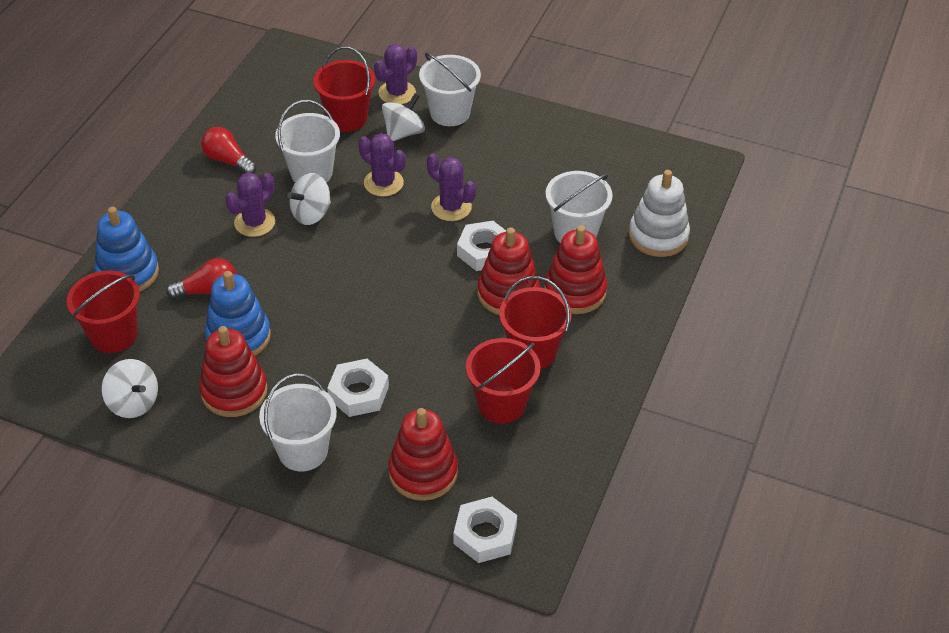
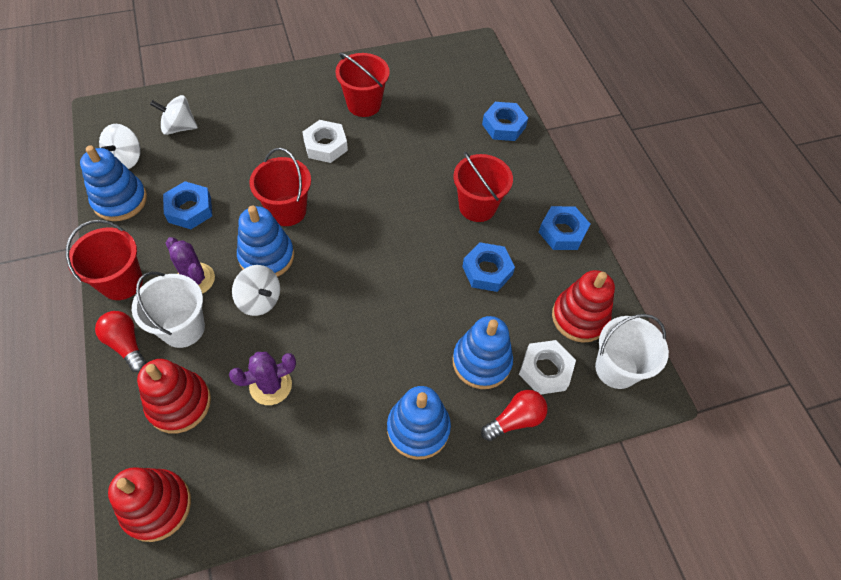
blue nut: none = 0 -> [163,181,212,229] [462,242,515,292] [482,102,528,141] [539,206,590,250] = 4
blue stacking toy: [94,207,159,292] [205,271,271,356] = 2 -> [80,145,147,221] [237,206,294,277] [387,386,451,460] [452,316,513,389] = 4
purple cactus: [225,172,275,237] [358,133,406,196] [374,44,417,104] [427,153,476,221] = 4 -> [166,237,215,294] [229,352,296,405] = 2
red stacking toy: [199,326,268,417] [388,408,458,501] [477,227,540,315] [544,225,607,314] = 4 -> [108,467,191,542] [137,359,211,433] [552,270,615,343] = 3
white bucket: [259,373,337,471] [275,100,340,183] [419,53,481,126] [545,171,613,243] = 4 -> [132,272,205,348] [595,314,669,389] = 2
white nut: [327,359,389,417] [453,497,517,563] [457,221,506,271] = 3 -> [302,120,348,163] [519,340,576,394] = 2
white stacking toy: [629,170,690,257] = 1 -> none = 0

